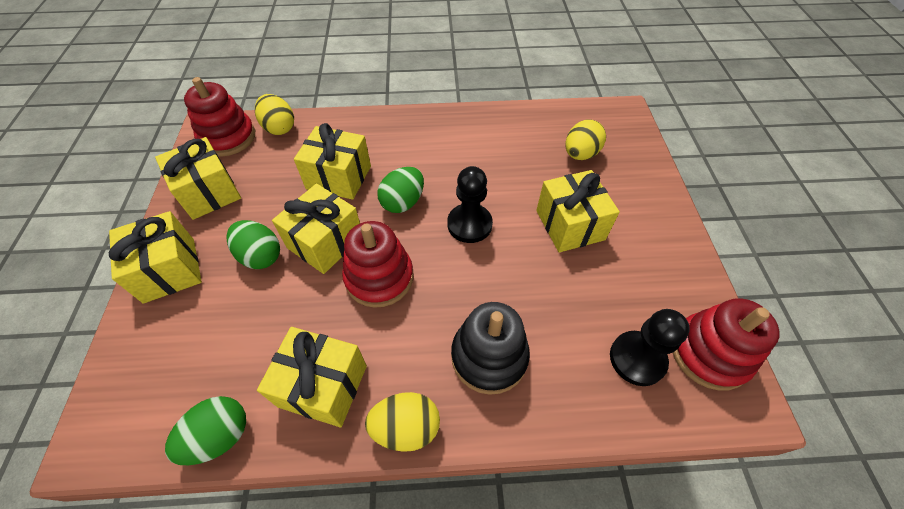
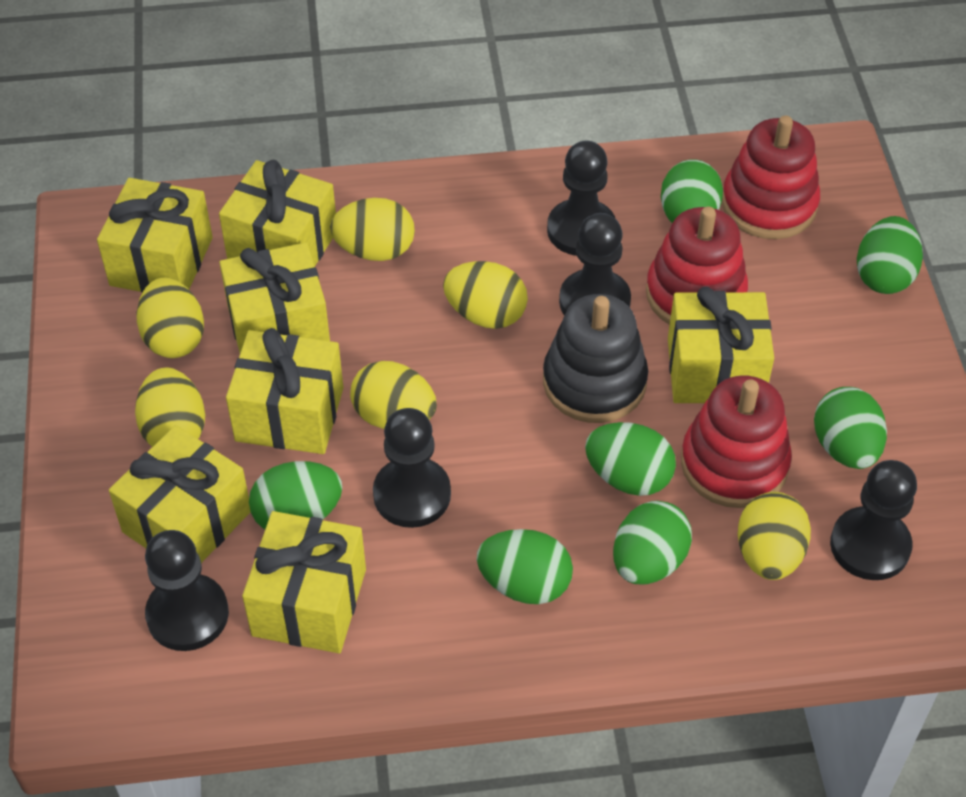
black pawn: [447,166,493,243] [610,309,690,386] = 2 -> [145,530,229,651] [373,408,451,528] [547,141,616,256] [559,213,631,315] [830,460,917,580] = 5
green egg: [165,396,246,465] [226,220,280,269] [377,167,424,213] = 3 -> [249,461,342,529] [477,529,573,604] [585,422,676,496] [613,501,692,584] [661,159,723,223] [814,387,887,469] [857,216,923,294] = 7
yellow egg: [255,94,294,135] [365,392,440,452] [565,120,606,160] = 3 -> [135,368,205,447] [137,278,204,358] [330,198,415,261] [350,361,437,429] [443,261,528,329] [738,492,811,580] = 6
yellow gift: [109,211,202,304] [155,137,241,220] [257,327,367,427] [272,184,360,274] [294,123,371,200] [536,170,620,252] = 6 -> [97,178,213,293] [109,425,251,563] [219,160,336,266] [219,242,330,353] [226,328,344,454] [242,511,366,653] [668,287,774,403] = 7

